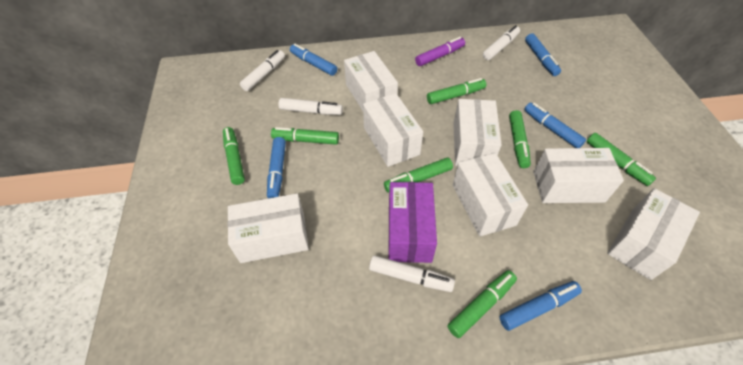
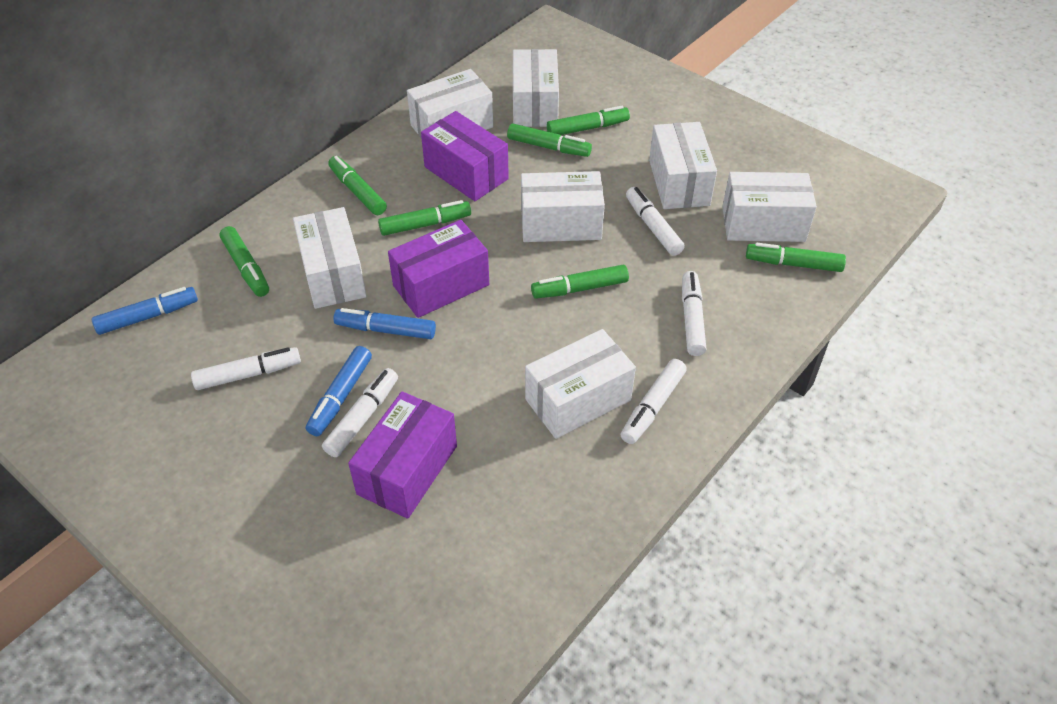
blue marker: [267,137,286,198] [290,44,337,76] [499,281,582,331] [524,103,586,148] [525,33,561,76] = 5 -> [92,287,198,335] [306,346,372,436] [334,308,436,339] = 3
purple box: [388,182,437,263] = 1 -> [348,391,457,519] [388,220,489,318] [421,111,509,201] = 3
purple marker: [415,37,465,66] = 1 -> none = 0
white marker: [240,50,285,91] [278,98,343,115] [369,255,455,292] [483,25,520,60] = 4 -> [191,347,301,390] [322,368,398,457] [621,359,687,444] [626,187,685,256] [682,271,707,356] = 5

